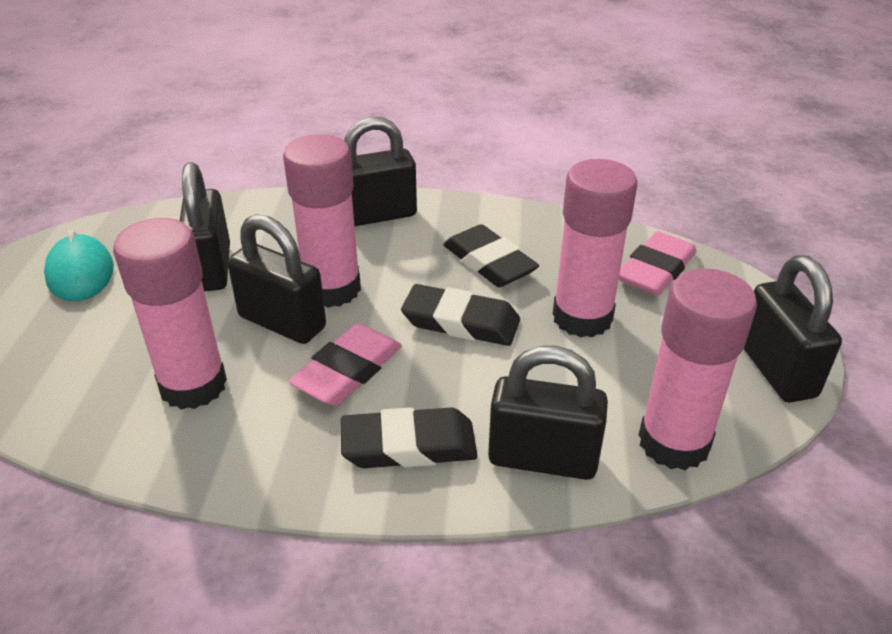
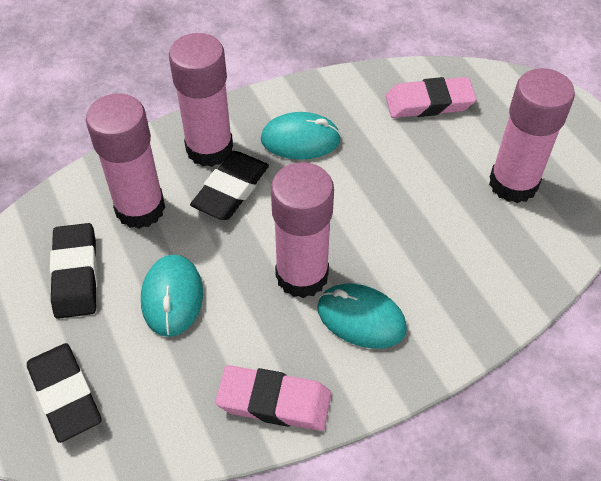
black padlock: [180,162,230,291] [227,214,326,344] [344,117,417,226] [488,346,608,480] [744,255,842,402] = 5 -> none = 0
turquoise mouse: [44,229,114,301] = 1 -> [141,255,203,337] [261,112,341,160] [317,284,407,349] = 3

